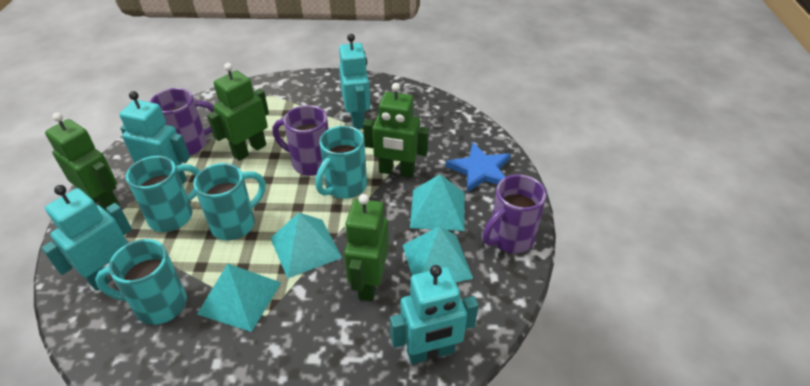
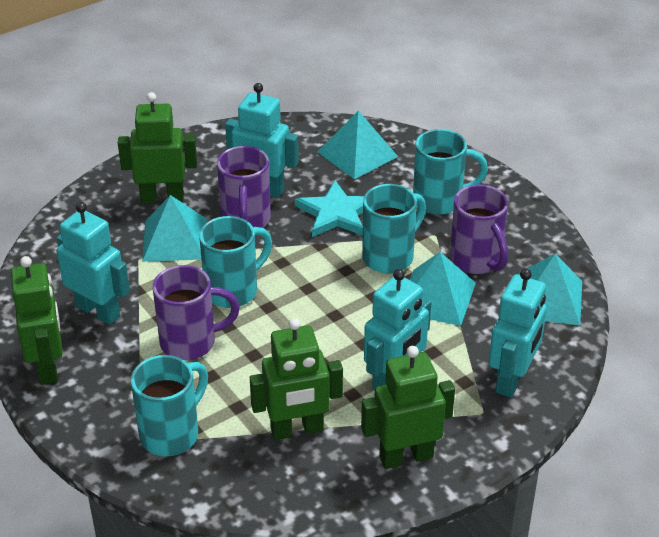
blue star: [446,143,511,192] = 1 -> none = 0
turquoise star: none = 0 -> [295,180,364,237] = 1

